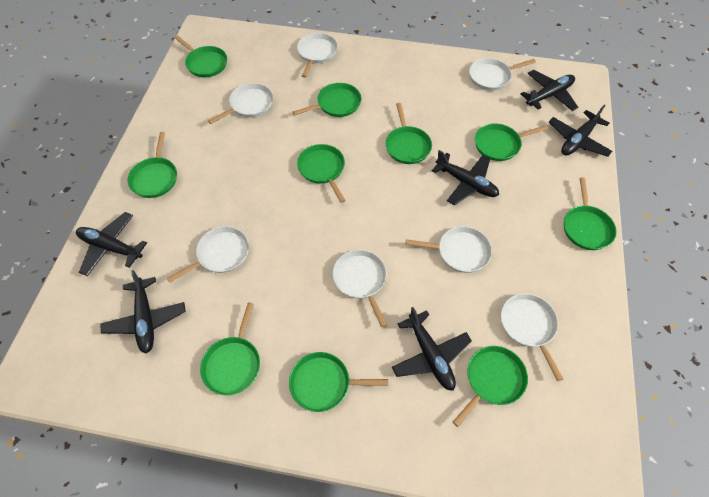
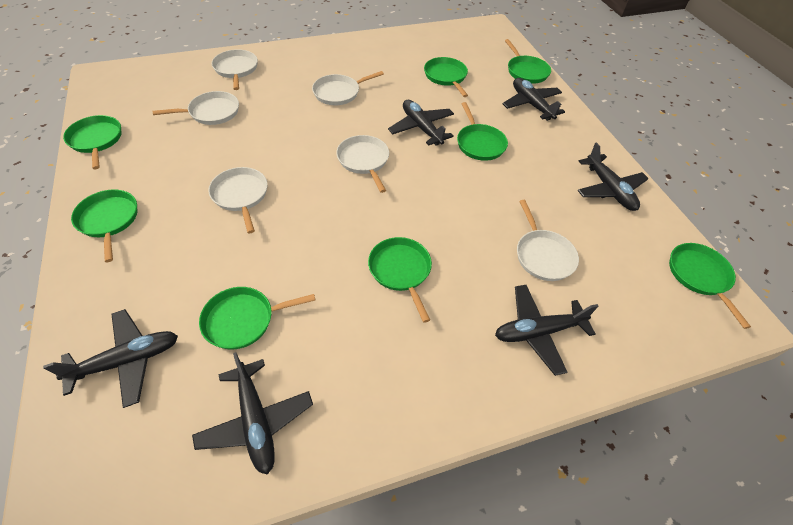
green pan: [128,132,177,198] [174,35,227,77] [200,302,260,395] [289,352,388,412] [293,83,361,117] [297,144,346,203] [385,103,432,164] [453,346,528,427] [475,123,548,161] [564,177,617,250] = 10 -> [63,115,121,169] [71,189,137,262] [199,287,316,349] [368,237,432,323] [424,57,468,97] [457,102,508,161] [505,39,551,84] [669,243,751,329] = 8
white pan: [167,226,249,283] [208,83,273,124] [297,33,338,78] [332,250,387,327] [406,226,492,273] [469,58,536,90] [501,293,563,381] = 7 -> [152,91,239,125] [208,167,268,233] [212,49,258,90] [312,71,384,105] [336,135,389,193] [517,200,579,281] = 6

